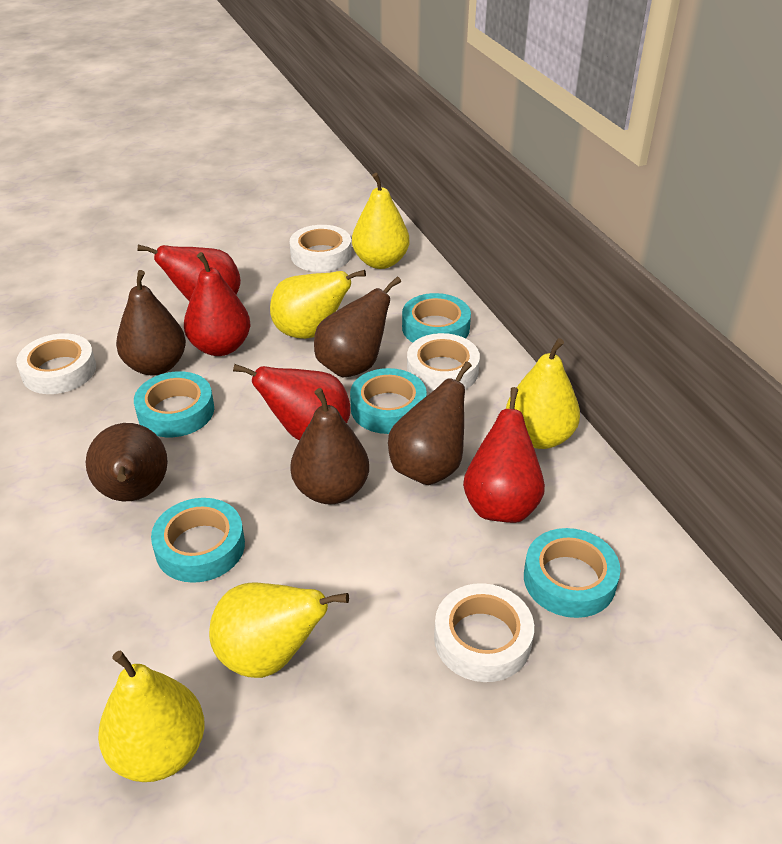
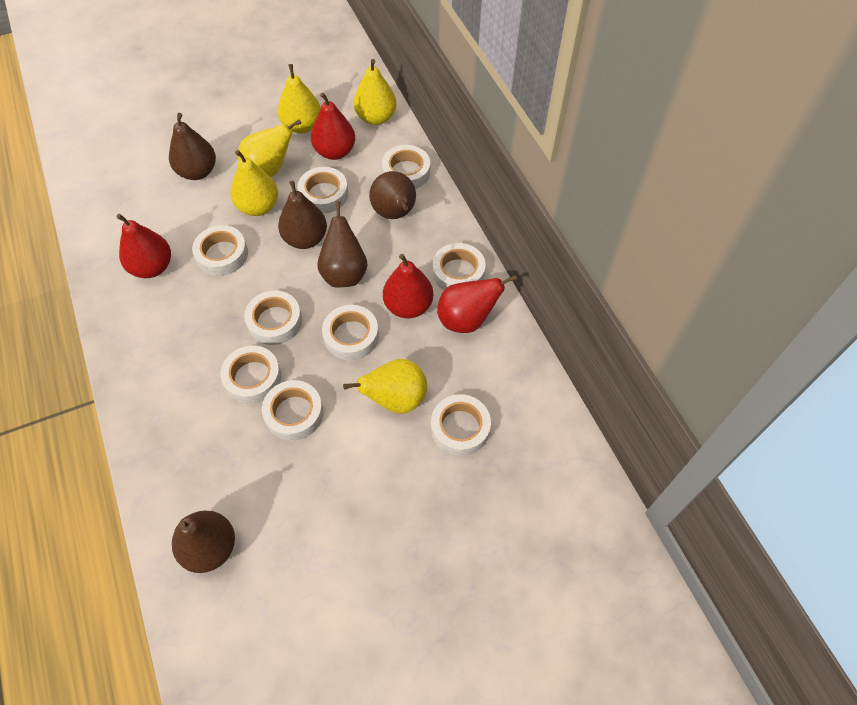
turquoise tape: [134,371,214,437] [151,498,245,583] [350,368,427,434] [402,293,471,343] [524,528,620,618] = 5 -> none = 0
white tape: [16,333,96,394] [290,225,352,272] [407,333,480,392] [434,583,534,682] = 4 -> [192,225,248,276] [220,346,281,404] [244,291,302,345] [262,380,323,441] [297,167,348,214] [322,305,379,360] [382,145,430,189] [431,394,491,456] [433,243,486,290] = 9

